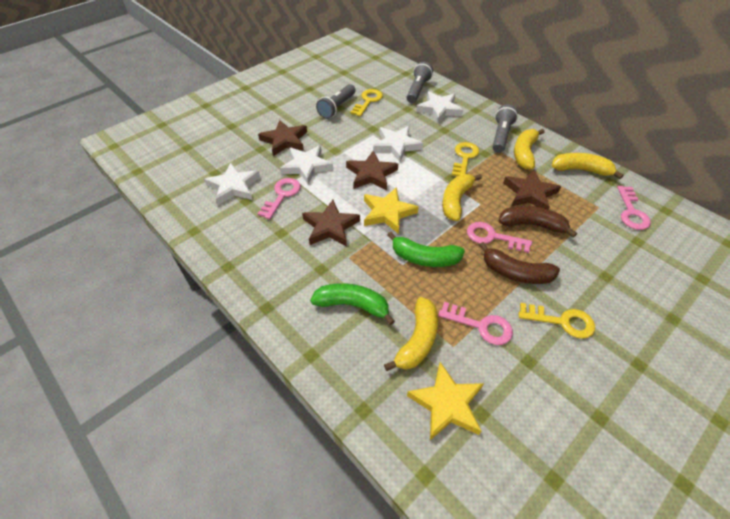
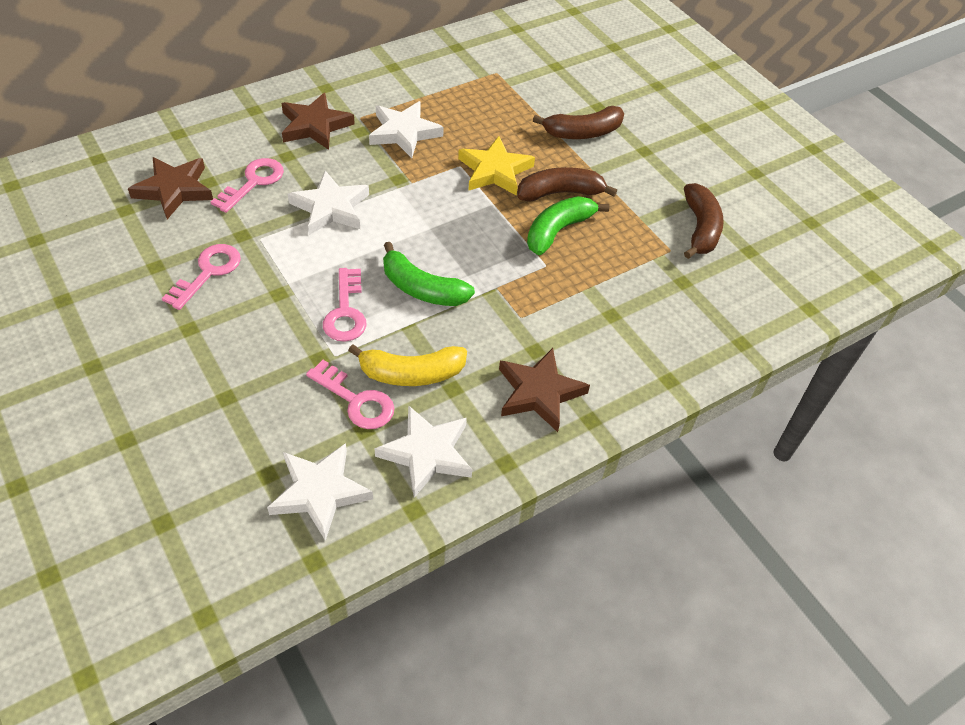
brown banana: [479,242,560,284] [499,206,577,238] = 2 -> [518,167,617,202] [533,106,624,139] [684,183,724,259] = 3
brown star: [258,120,307,156] [302,200,360,247] [346,151,398,190] [503,169,561,209] = 4 -> [128,157,213,219] [281,93,355,150] [499,348,590,432] = 3
grey flashlight: [316,84,355,119] [406,62,433,103] [492,104,518,153] = 3 -> none = 0
yellow banana: [384,297,438,371] [442,174,482,221] [514,129,545,170] [552,153,624,179] = 4 -> [348,344,467,386] = 1
yellow key: [350,89,383,117] [452,142,479,176] [519,303,595,339] = 3 -> none = 0
yellow star: [364,187,419,234] [407,362,484,440] = 2 -> [458,136,535,196] = 1

